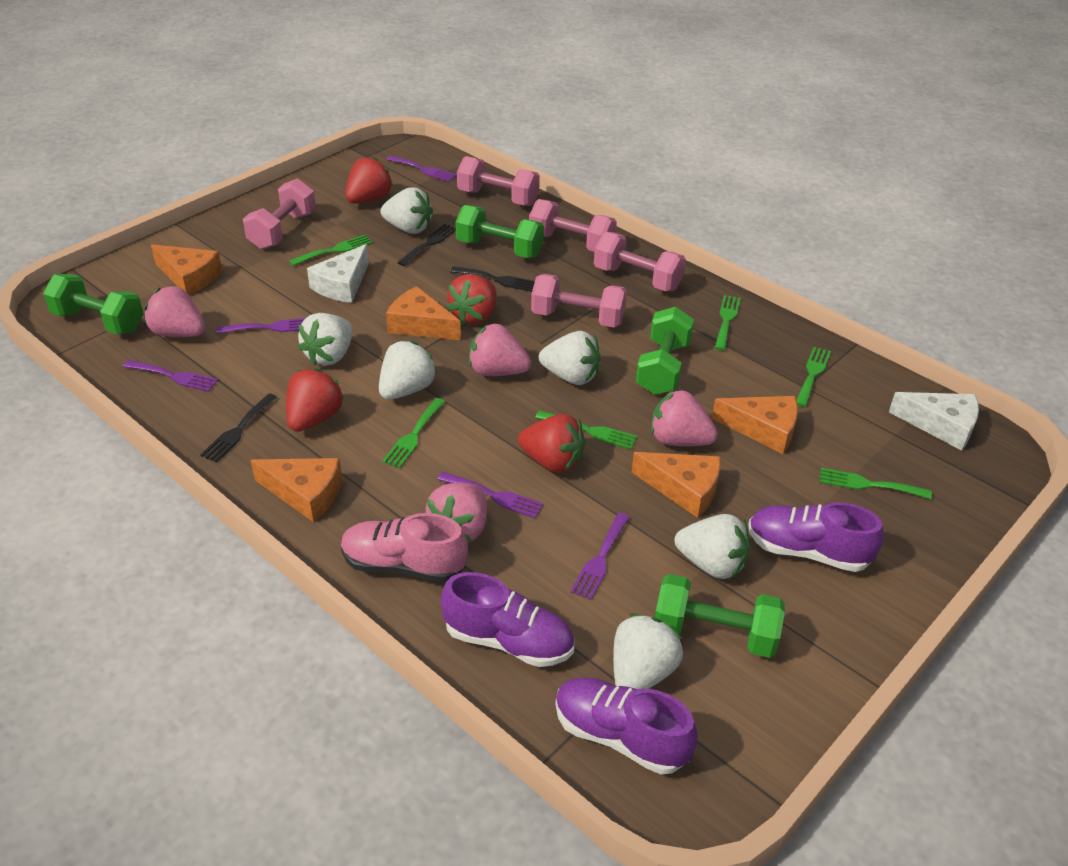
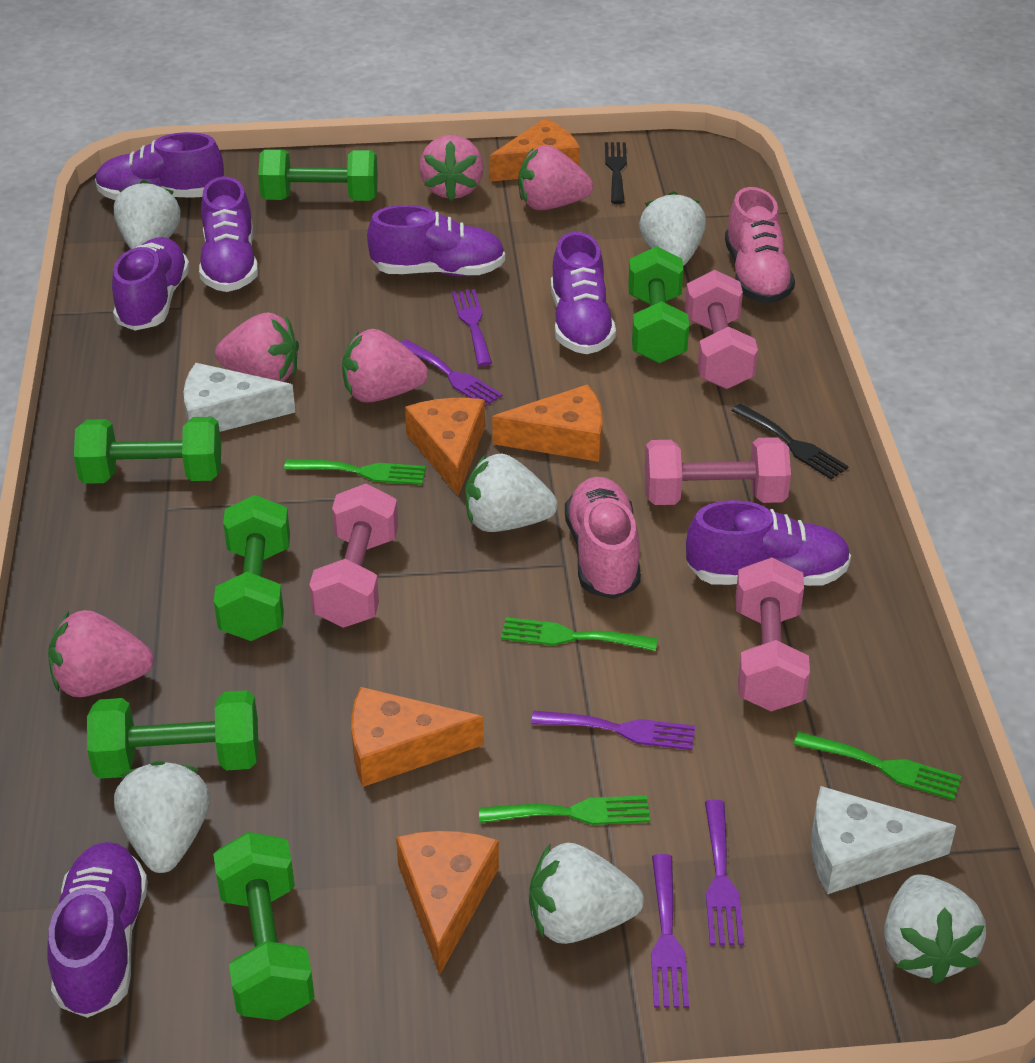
black fork: [200,393,278,462] [397,224,456,266] [450,266,535,292] = 3 -> [605,142,627,204] [731,403,849,480] = 2
green dumbbell: [43,274,144,334] [455,205,544,258] [636,307,694,395] [655,574,785,658] = 4 -> [74,417,221,484] [87,690,259,779] [213,832,315,1020] [214,495,290,641] [258,149,378,201] [628,246,689,363] = 6
green fork: [289,235,372,266] [382,398,445,468] [535,411,637,449] [714,295,741,350] [797,347,831,407] [819,468,932,499] = 6 -> [284,459,426,485] [479,795,650,825] [501,617,658,651] [794,732,961,800] = 4
pink dumbbell: [243,178,316,250] [457,156,540,206] [529,199,617,252] [531,274,627,328] [594,232,686,291] = 5 -> [309,484,398,628] [644,437,791,505] [685,270,758,389] [736,557,810,711] = 4
pink shoe: [341,513,468,582] = 1 -> [565,477,641,599] [725,187,795,304] = 2
pink strawberry: [145,286,205,337] [426,483,487,543] [469,324,531,376] [651,389,718,446] = 4 -> [48,610,154,697] [215,312,299,382] [342,329,428,403] [419,135,483,200] [519,145,593,210] = 5
purple shoe: [441,572,574,667] [556,677,698,775] [748,502,884,572] = 3 -> [47,842,148,1018] [95,132,224,200] [112,237,190,330] [199,176,258,292] [367,205,505,277] [551,232,616,354] [686,500,851,586] = 7
red strawberry: [286,368,345,432] [345,156,393,204] [446,274,496,325] [518,414,586,473] = 4 -> none = 0

